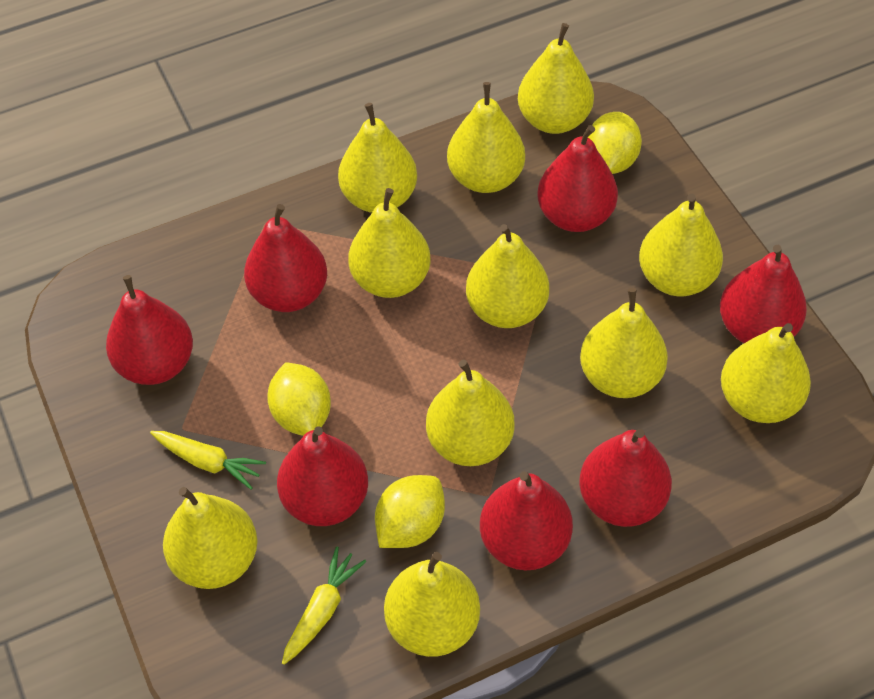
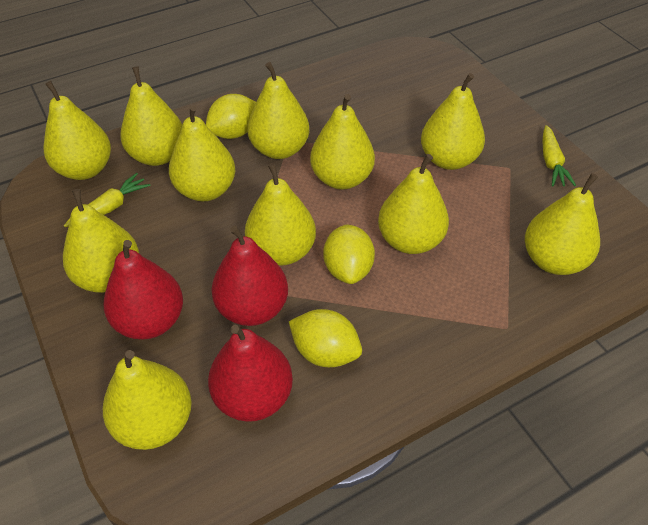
red pear: [106,275,193,385] [244,204,327,312] [277,426,368,526] [480,471,573,570] [537,125,618,232] [579,429,672,527] [720,245,807,343] = 7 -> [104,240,183,339] [208,325,293,422] [212,226,288,326] = 3

